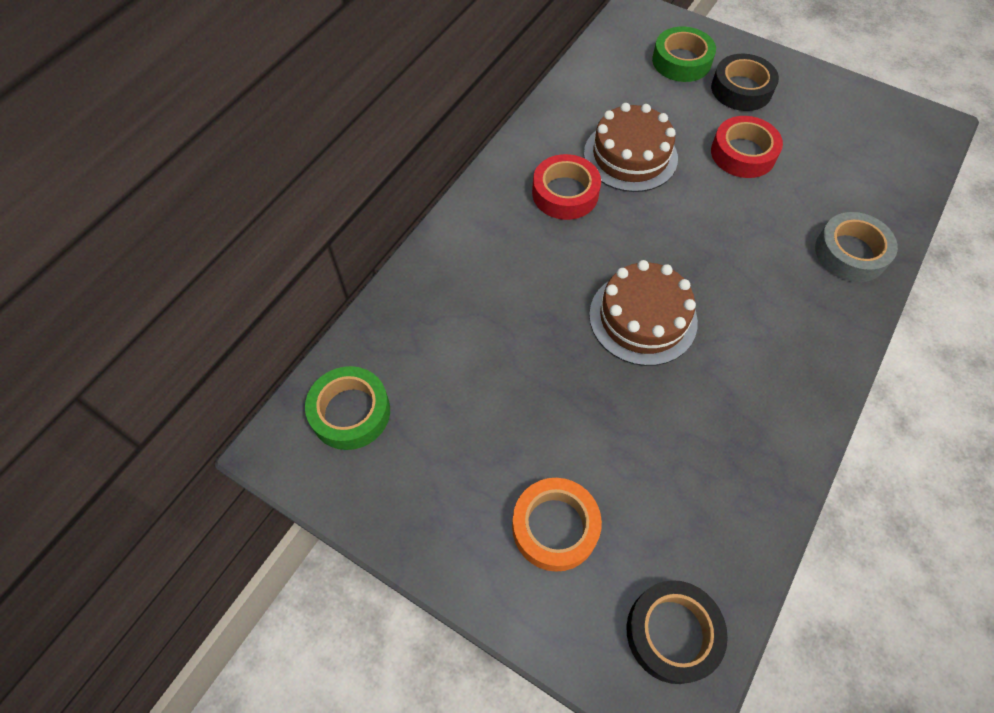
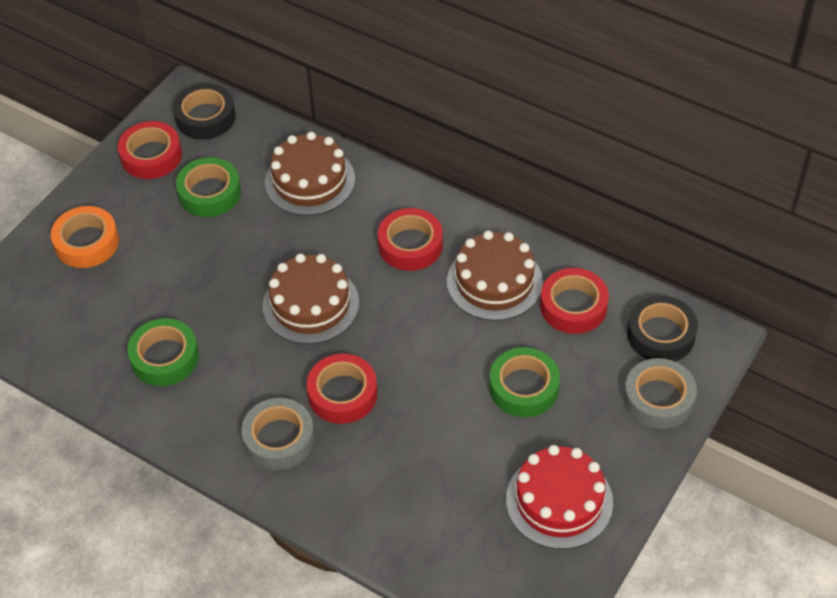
brown cake: [584,103,678,192] [589,260,698,366] = 2 -> [263,254,359,344] [265,132,355,216] [447,231,543,321] = 3
green tape: [305,366,390,450] [652,27,716,82] = 2 -> [127,318,199,386] [176,157,241,217] [489,347,560,417] = 3
grey tape: [815,212,898,282] = 1 -> [241,398,315,470] [624,358,697,429] = 2
red cake: none = 0 -> [506,445,613,549] = 1
red tape: [532,154,601,220] [711,116,783,178] = 2 -> [118,121,182,179] [307,354,378,424] [378,208,443,271] [540,268,609,334] = 4

